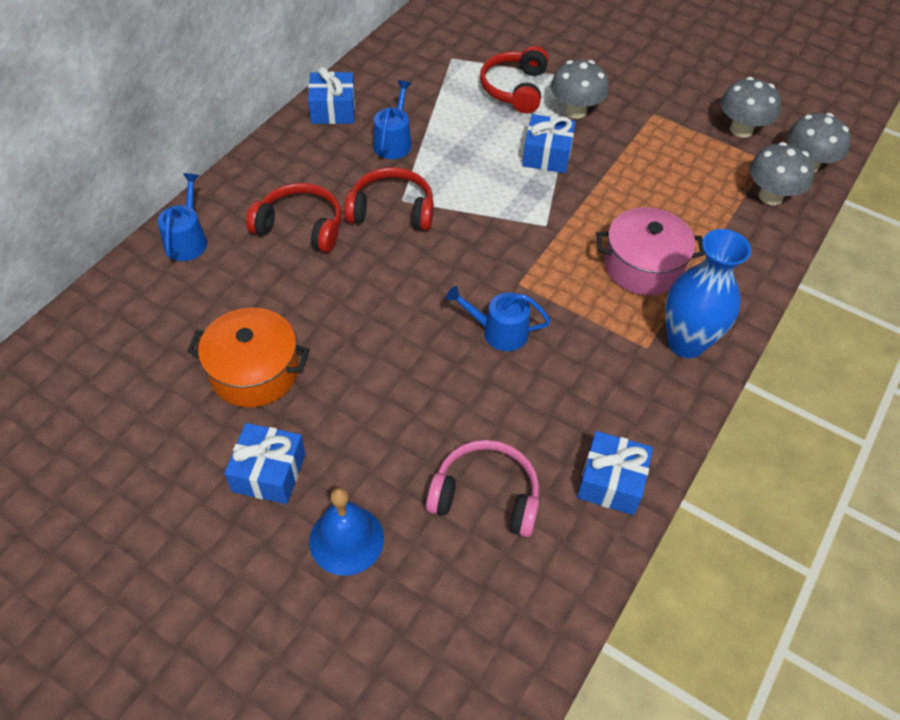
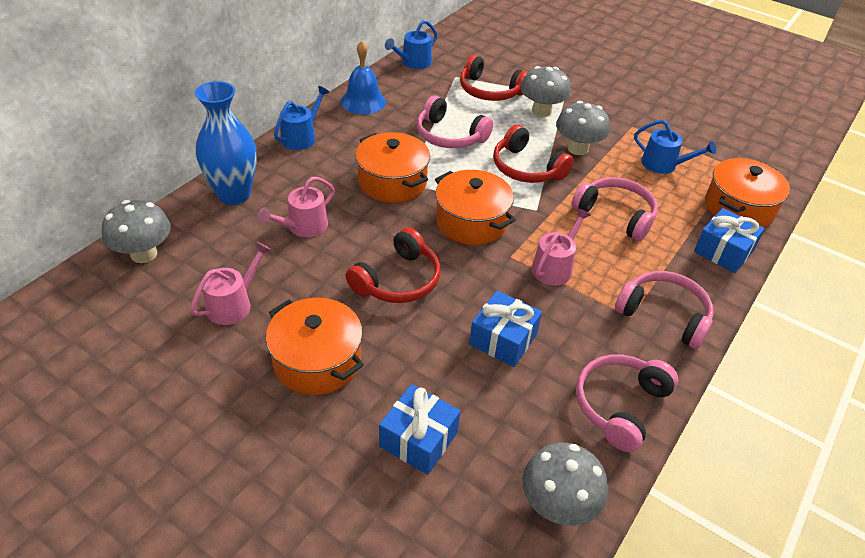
blue gift: [224,423,306,504] [308,67,355,124] [522,114,576,173] [577,431,653,515] = 4 -> [379,384,460,474] [469,291,542,367] [694,208,765,273] = 3
orange pot: [187,308,310,407] = 1 -> [266,298,364,395] [355,132,430,203] [435,170,516,245] [705,158,790,228] = 4
pink headphones: [426,440,540,537] = 1 -> [417,96,493,148] [572,177,658,241] [576,354,678,452] [615,271,714,349] = 4
pink pot: [596,207,705,295] = 1 -> none = 0
pink watering can: none = 0 -> [190,242,271,325] [258,177,335,237] [532,208,591,285] = 3

